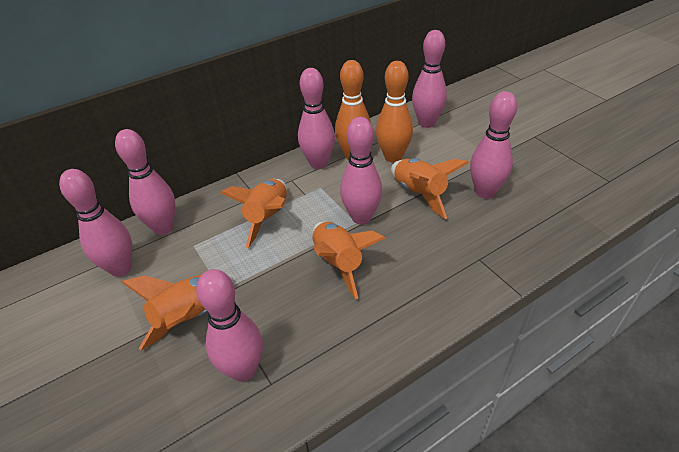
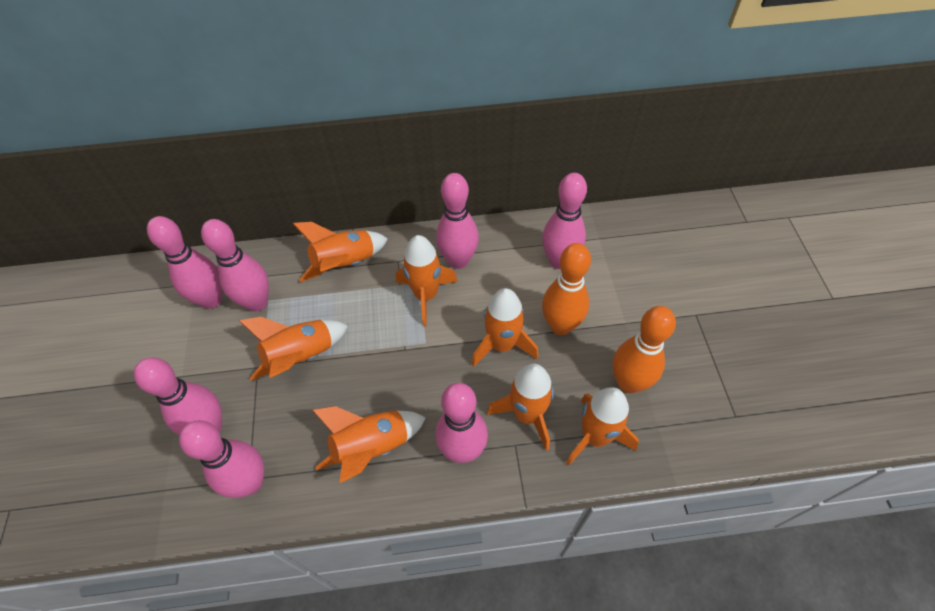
orange rocket: [122,275,233,351] [220,179,287,248] [312,222,386,299] [391,158,469,219] = 4 -> [239,317,348,381] [292,222,388,282] [312,406,426,483] [396,235,458,326] [472,288,539,367] [487,364,554,451] [566,387,639,466] = 7

